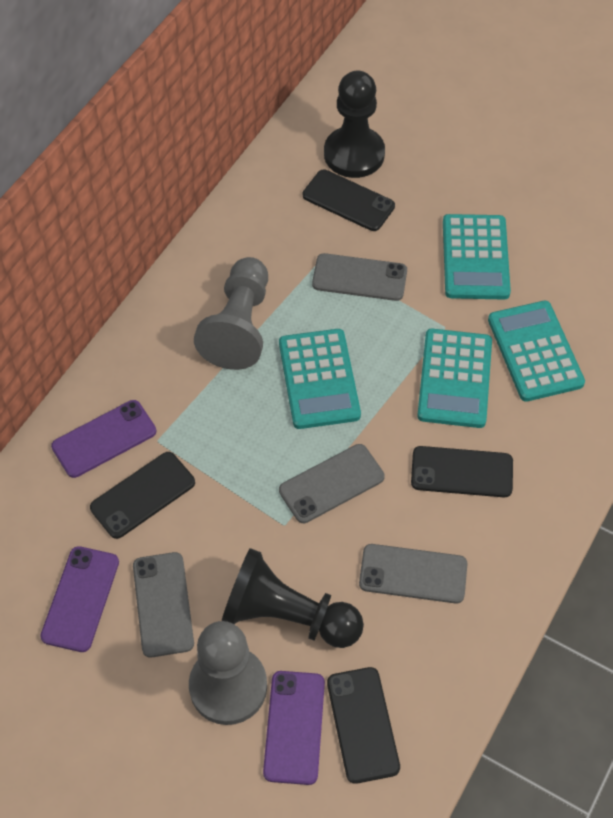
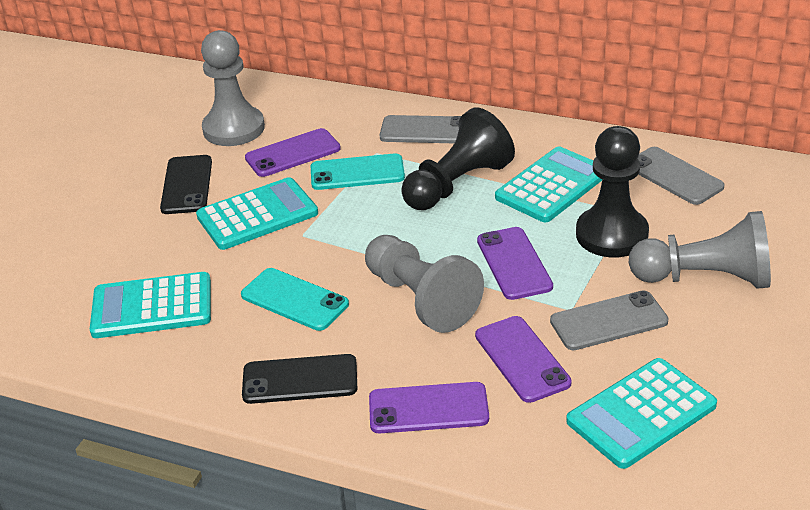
black phone: [90,452,195,539] [303,170,395,231] [327,667,400,784] [411,446,513,497] = 4 -> [160,155,212,214] [242,354,357,404] = 2
grey pawn: [189,621,267,725] [194,257,268,370] = 2 -> [201,30,265,146] [365,235,484,333] [629,211,771,289] = 3
grey phone: [133,552,194,658] [279,444,385,523] [312,253,407,301] [359,544,467,604] = 4 -> [380,115,461,143] [550,290,669,350] [638,147,725,205] = 3
purple phone: [40,546,119,652] [51,400,156,478] [263,671,325,785] = 3 -> [245,128,341,177] [369,382,489,433] [475,316,572,403] [477,227,553,300] = 4
turquoise phone: none = 0 -> [241,268,349,331] [311,153,405,190] = 2

